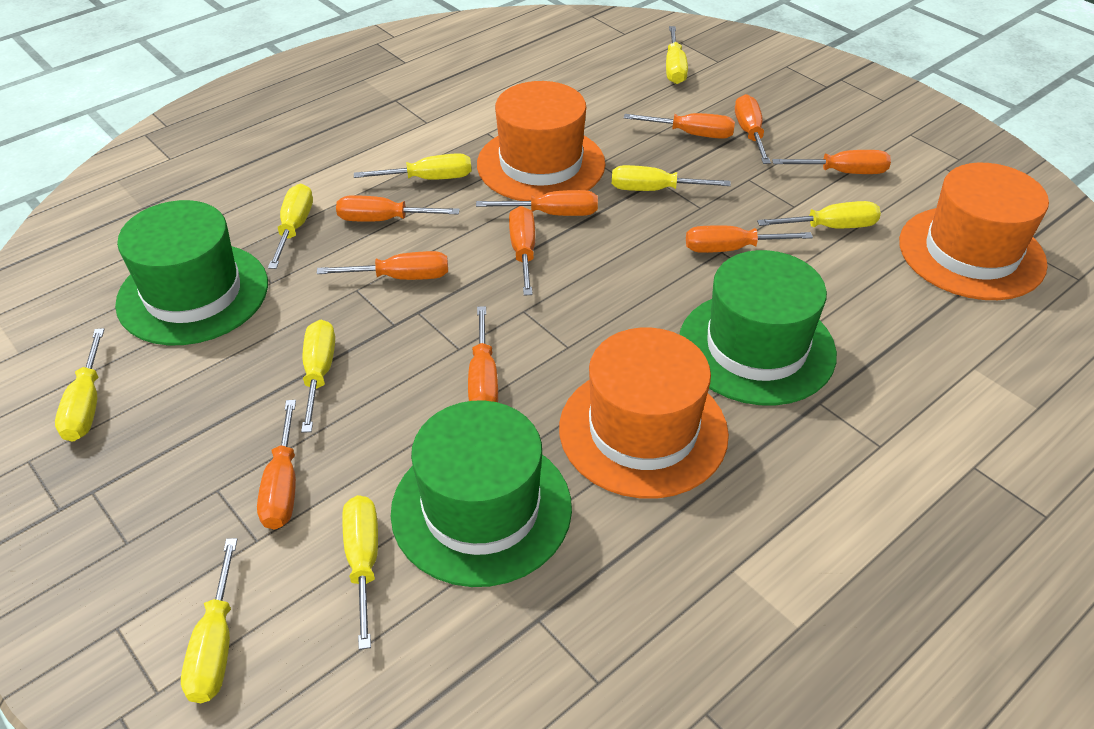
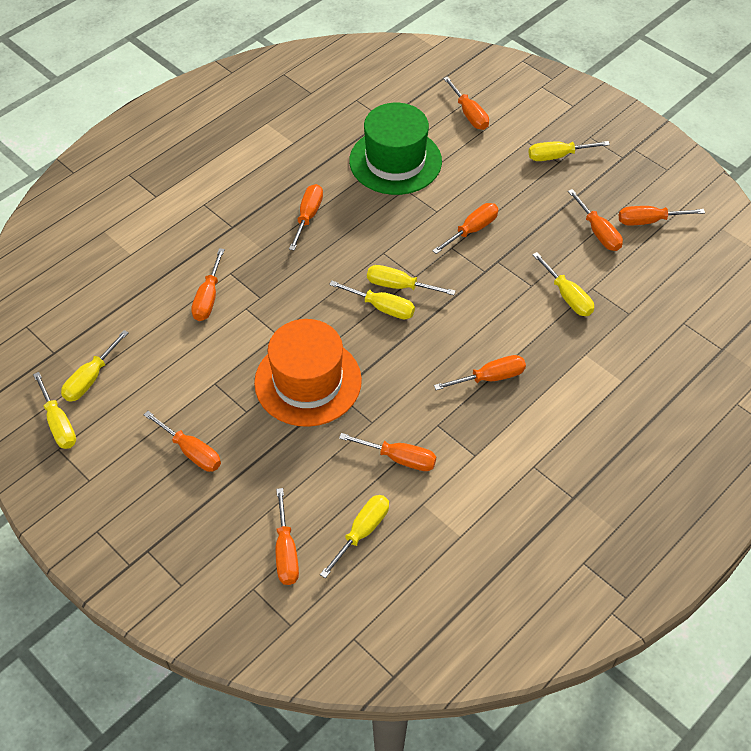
green hat: [115,200,268,345] [391,400,572,587] [679,250,837,405] = 3 -> [349,103,442,195] = 1
orange hat: [477,81,605,201] [559,328,729,499] [899,163,1049,300] = 3 -> [254,319,362,427] = 1
yellow screwdriver: [55,328,104,442] [181,538,237,703] [268,184,313,269] [301,320,335,433] [342,495,378,650] [354,153,472,180] [612,165,731,191] [666,26,688,84] [757,201,881,228] = 9 -> [33,372,76,449] [61,330,129,402] [320,495,389,578] [329,281,415,319] [367,265,455,295] [528,141,610,161] [532,252,594,316] = 7

